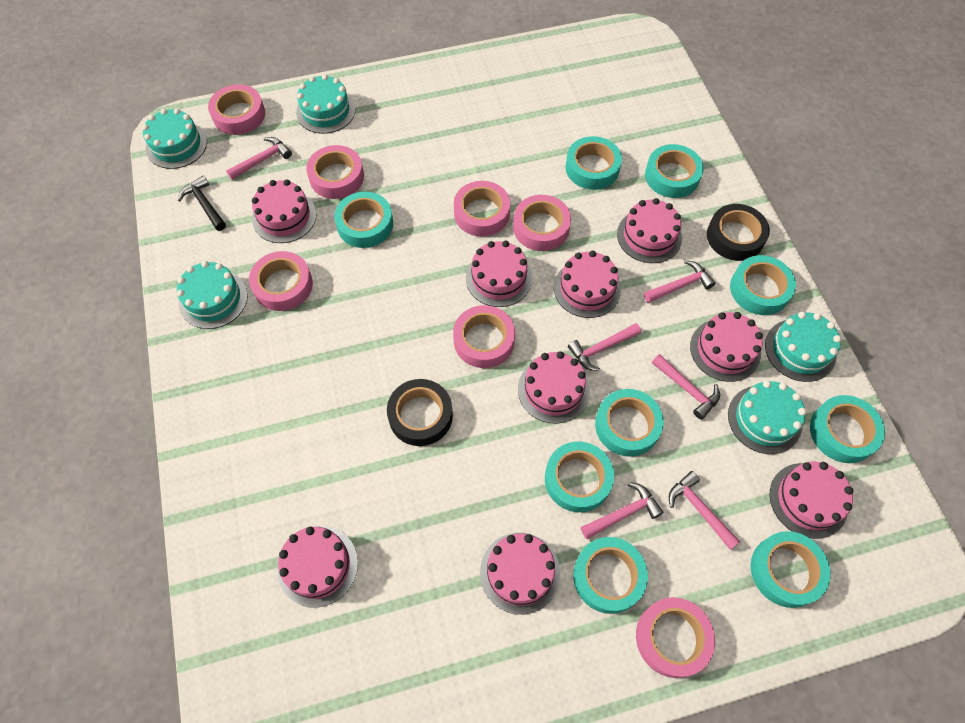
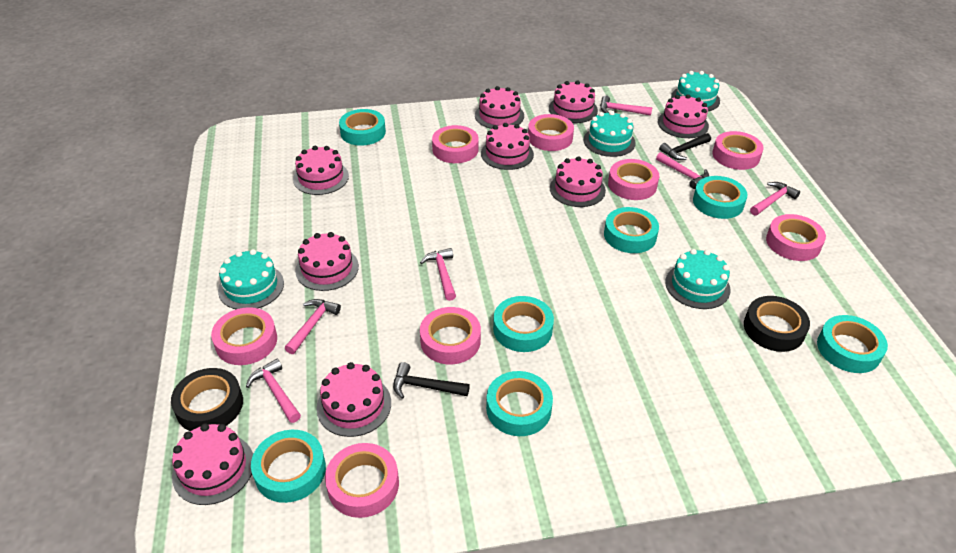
black hammer: [178,175,226,231] = 1 -> [393,362,470,399] [659,133,711,160] = 2
pink tape: [208,84,265,135] [249,251,313,311] [306,145,364,199] [453,305,515,368] [454,181,510,237] [513,195,571,251] [636,597,715,678] = 7 -> [211,307,277,365] [325,443,399,518] [420,307,481,364] [432,125,479,163] [528,114,574,151] [608,159,659,200] [712,131,764,170] [766,214,826,261] = 8
turquoise cake: [142,108,207,169] [177,261,248,329] [296,74,355,134] [728,381,806,454] [765,312,841,382] = 5 -> [218,249,284,309] [584,111,636,157] [665,249,730,309] [671,71,720,111] = 4
turquoise tape: [334,192,393,248] [545,442,614,512] [565,136,622,190] [573,537,648,614] [595,389,664,457] [645,144,704,198] [730,255,796,315] [751,531,831,608] [810,395,885,463] = 9 -> [251,430,326,503] [339,109,386,146] [486,371,553,436] [493,296,554,352] [604,207,659,253] [693,176,748,219] [817,315,888,373] = 7

